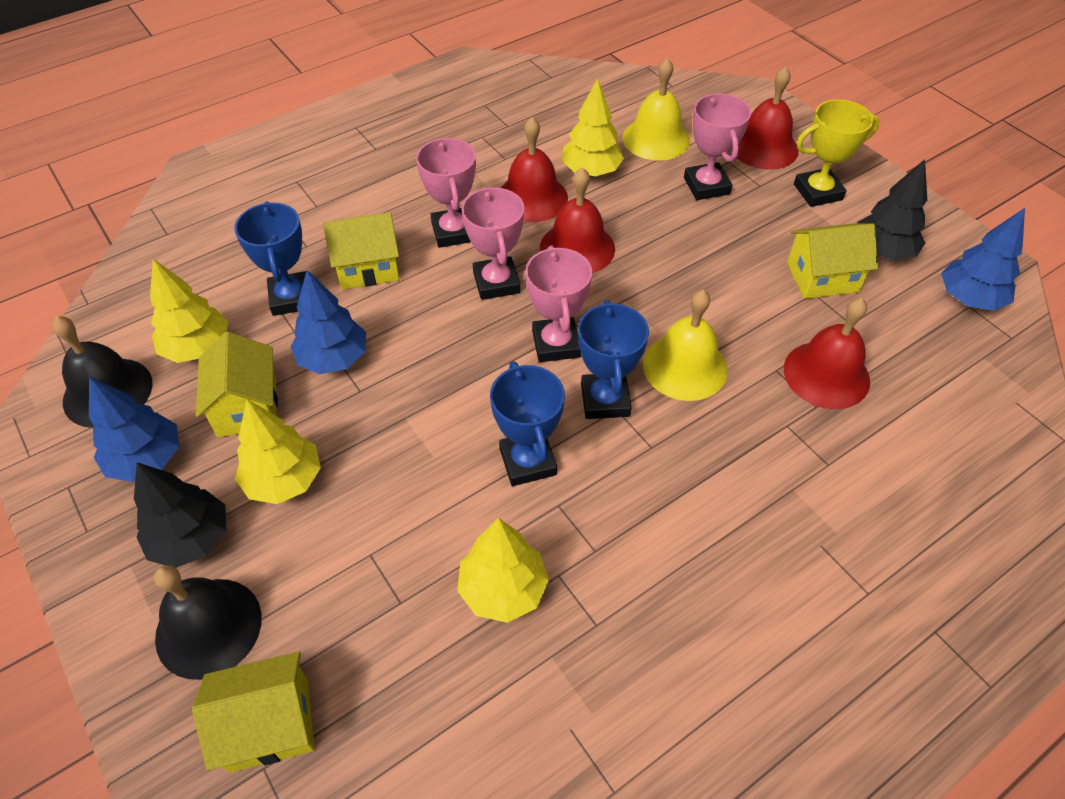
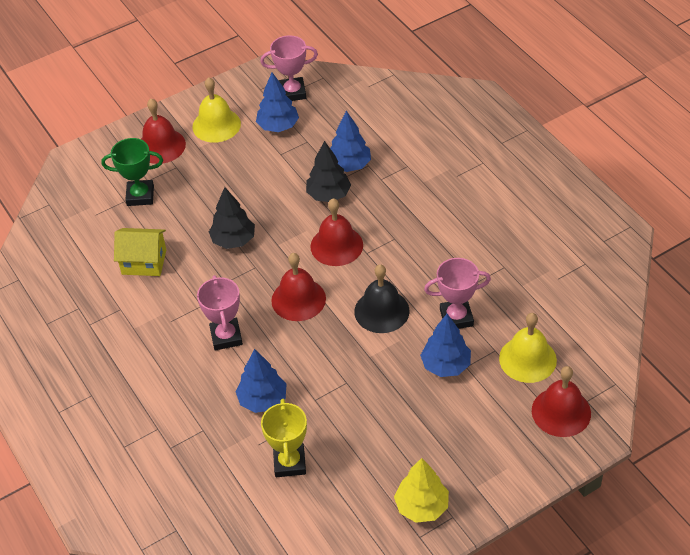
black bell: [52,316,153,428] [154,565,262,680] = 2 -> [354,264,410,333] = 1
blue tree: [89,376,179,482] [291,270,366,374] [941,208,1025,311] = 3 -> [235,349,287,413] [256,72,299,132] [330,111,371,172] [420,314,471,377] = 4
blue trophy: [234,202,306,316] [490,362,565,486] [578,300,649,419] = 3 -> none = 0
green trophy: none = 0 -> [101,138,163,206] = 1
pink trophy: [416,138,476,248] [461,187,524,300] [525,246,592,362] [684,94,751,200] = 4 -> [197,275,243,351] [260,35,318,101] [424,258,491,329] = 3
yellow house: [192,652,315,773] [196,332,278,437] [323,212,400,290] [787,223,878,299] = 4 -> [114,228,166,276] = 1
yellow tree: [150,259,228,363] [235,399,321,504] [457,518,549,623] [561,78,624,176] = 4 -> [394,458,449,523] = 1

